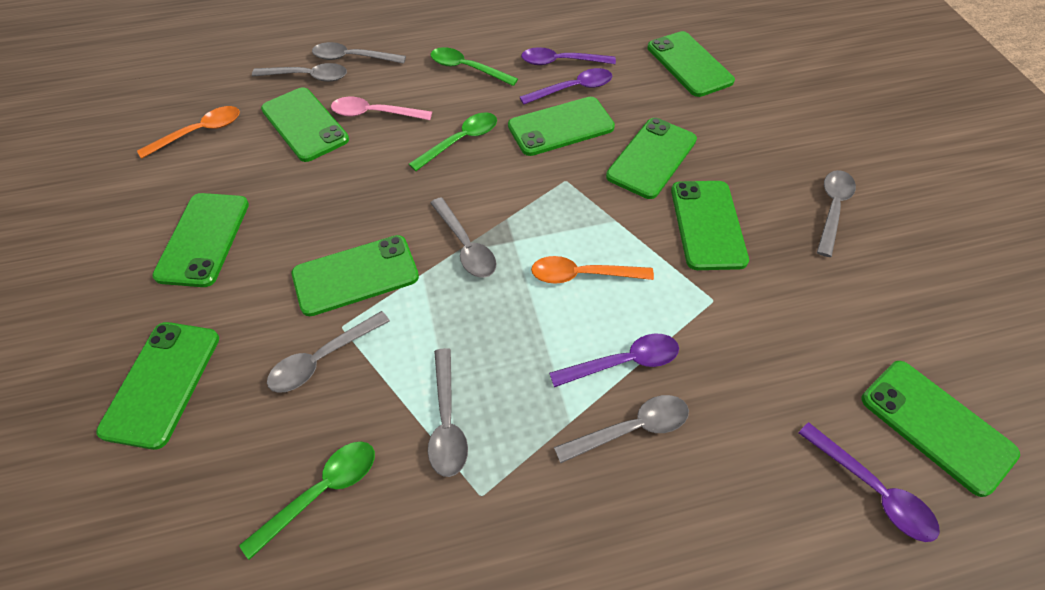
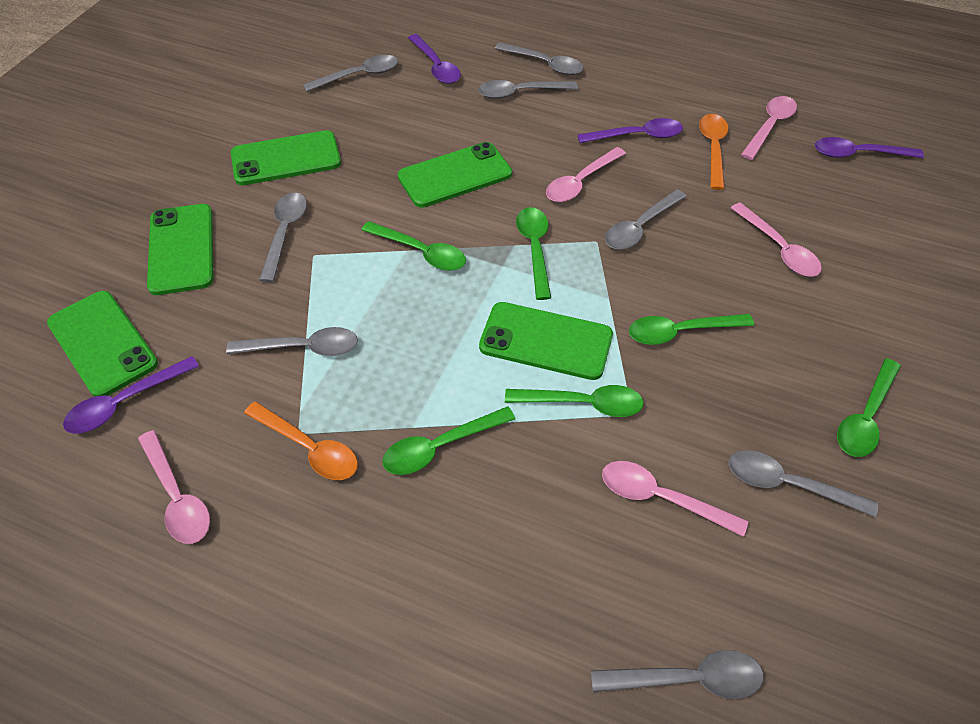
green phone: [96,322,219,450] [152,193,249,287] [261,87,349,162] [292,235,419,316] [508,97,615,156] [606,118,697,199] [647,31,735,97] [671,181,749,270] [862,361,1020,497] = 9 -> [47,291,158,397] [147,204,213,295] [231,130,341,185] [398,142,512,208] [479,302,613,380] = 5
green spoon: [239,441,375,560] [409,112,497,171] [431,47,518,86] = 3 -> [362,221,466,271] [382,406,516,475] [505,385,644,417] [516,207,551,300] [629,314,754,345] [837,358,901,457] = 6
grey spoon: [252,63,347,82] [267,311,390,393] [312,42,406,64] [428,348,468,477] [430,197,496,278] [554,395,689,463] [817,170,856,257] = 7 -> [226,327,358,356] [259,193,307,282] [303,55,398,92] [478,80,578,99] [495,42,583,75] [591,650,764,699] [605,189,687,250] [729,450,878,518] = 8
pink spoon: [331,97,432,120] = 1 -> [138,430,210,544] [546,147,626,202] [602,461,748,537] [731,203,822,277] [741,96,797,160] = 5

